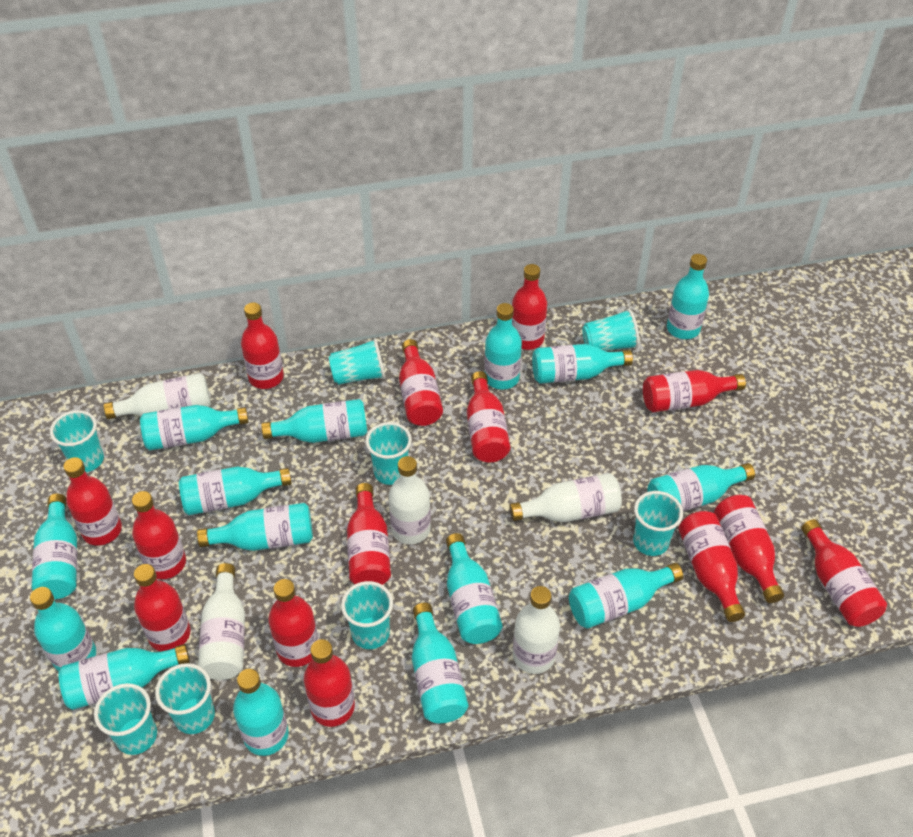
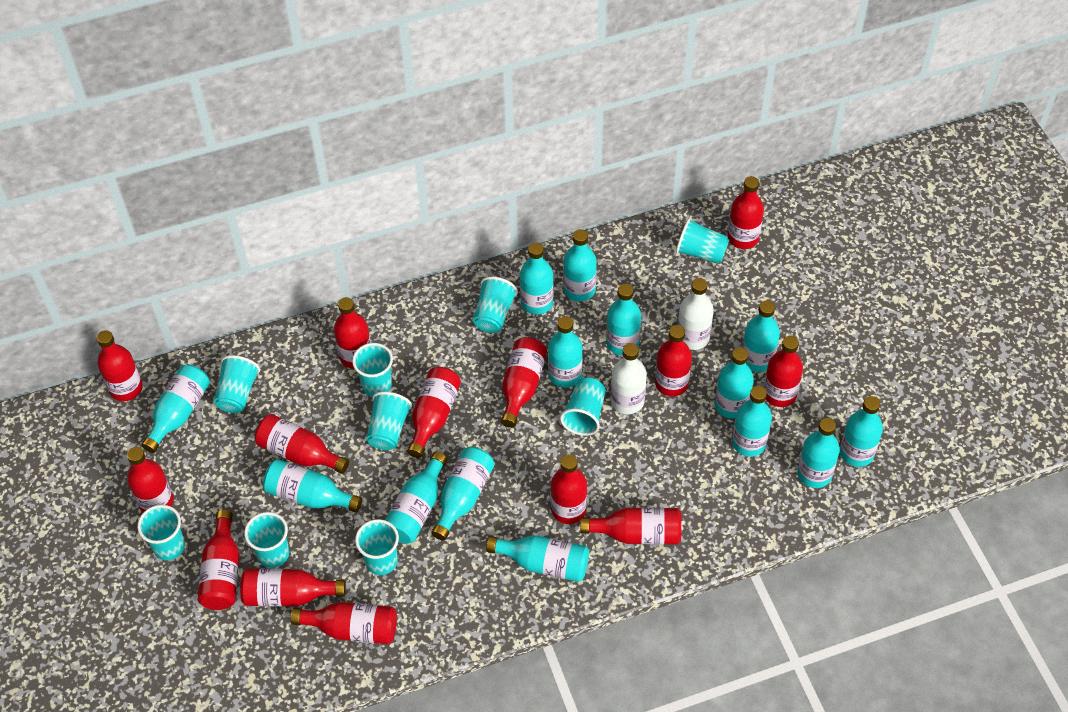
turquoise bottle: [30,587,96,671] [32,494,77,599] [58,644,190,710] [140,405,249,450] [179,467,292,515] [197,503,313,551] [233,669,289,756] [261,399,367,443] [412,603,468,723] [446,533,503,644] [484,303,522,390] [532,344,633,384] [569,563,683,629] [647,463,755,511] [667,254,709,339] = 15 -> [141,364,210,453] [263,459,362,513] [385,452,447,544] [431,447,495,541] [486,535,589,582] [520,242,554,314] [548,316,583,388] [563,229,597,301] [606,284,641,355] [715,347,754,419] [732,386,772,457] [742,301,780,372] [797,418,840,488] [840,396,883,467] = 14
turquoise cup: [50,410,104,472] [94,683,157,755] [155,663,215,734] [329,338,386,385] [341,581,393,649] [365,422,412,485] [582,309,639,351] [633,491,683,556] = 8 -> [137,505,185,560] [214,355,260,413] [244,512,289,568] [352,343,393,397] [355,519,399,575] [366,391,412,450] [473,276,518,333] [560,378,606,436] [676,218,729,264] = 9
white bottle: [104,373,211,419] [198,563,245,680] [389,456,431,544] [509,473,622,522] [513,586,560,674] = 5 -> [611,343,647,414] [678,278,714,350] = 2

